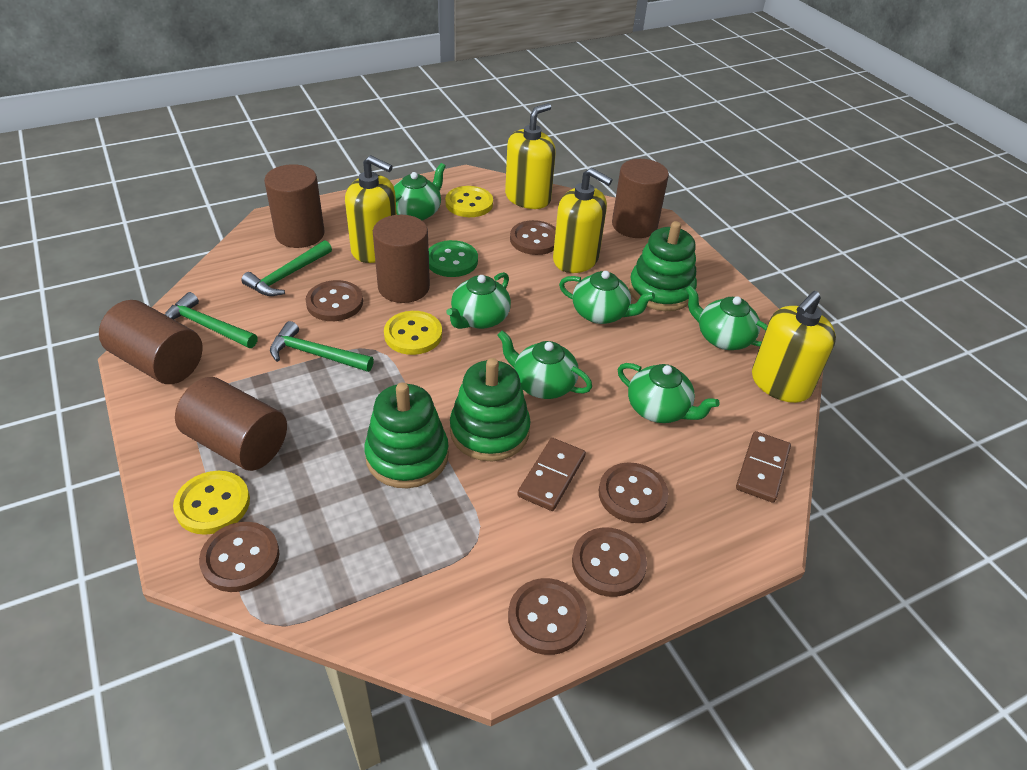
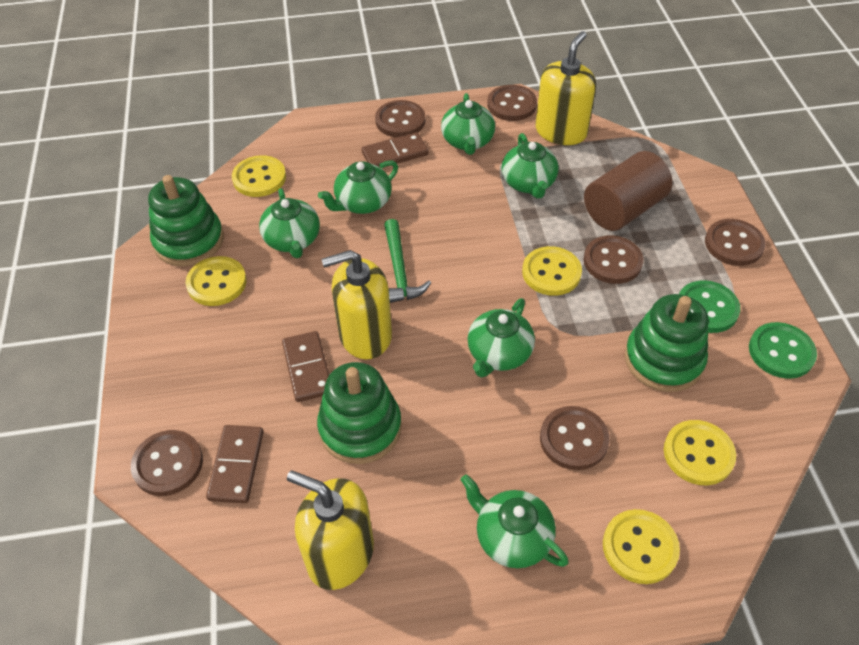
brown cylinder: [99,300,203,384] [175,377,287,471] [264,164,325,248] [373,215,430,303] [612,159,669,238] = 5 -> [584,151,672,231] = 1
brown domino: [517,438,586,511] [736,431,791,503] = 2 -> [206,425,264,503] [282,331,329,402] [361,132,428,167] = 3
green button: [429,240,478,277] = 1 -> [679,280,740,333] [749,322,817,379] = 2
green hammer: [165,292,258,348] [241,240,332,296] [270,321,374,372] = 3 -> [384,219,431,303] = 1
yellow button: [173,471,250,535] [384,311,442,355] [445,186,493,217] = 3 -> [186,256,247,306] [232,155,286,197] [522,246,582,296] [603,509,680,584] [664,420,736,485] = 5
yellow soap dispenser: [345,155,397,263] [505,103,556,209] [553,168,613,273] [752,291,836,403] = 4 -> [287,470,374,590] [321,250,392,359] [535,31,596,145] = 3

